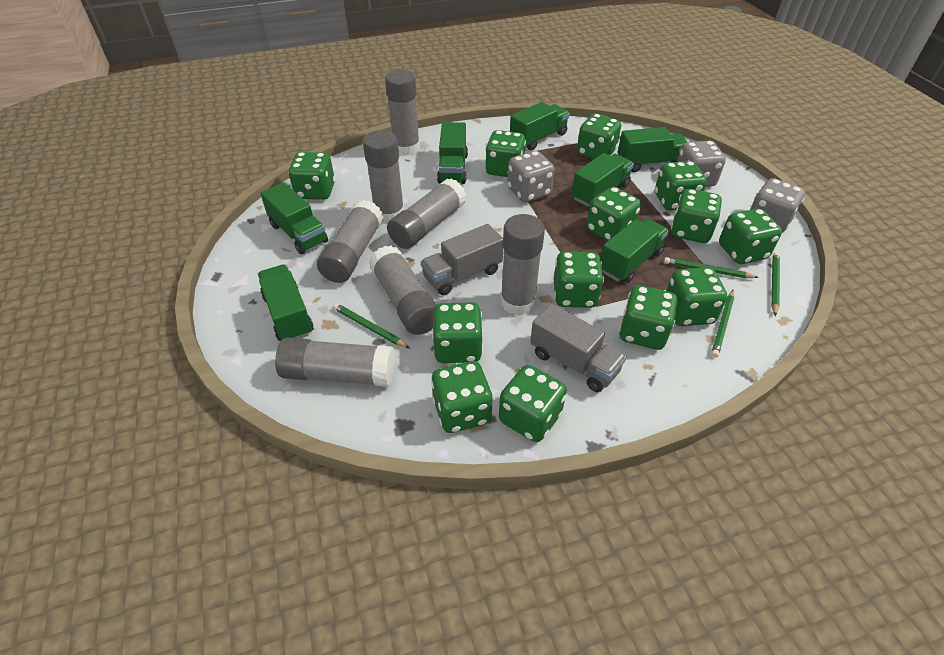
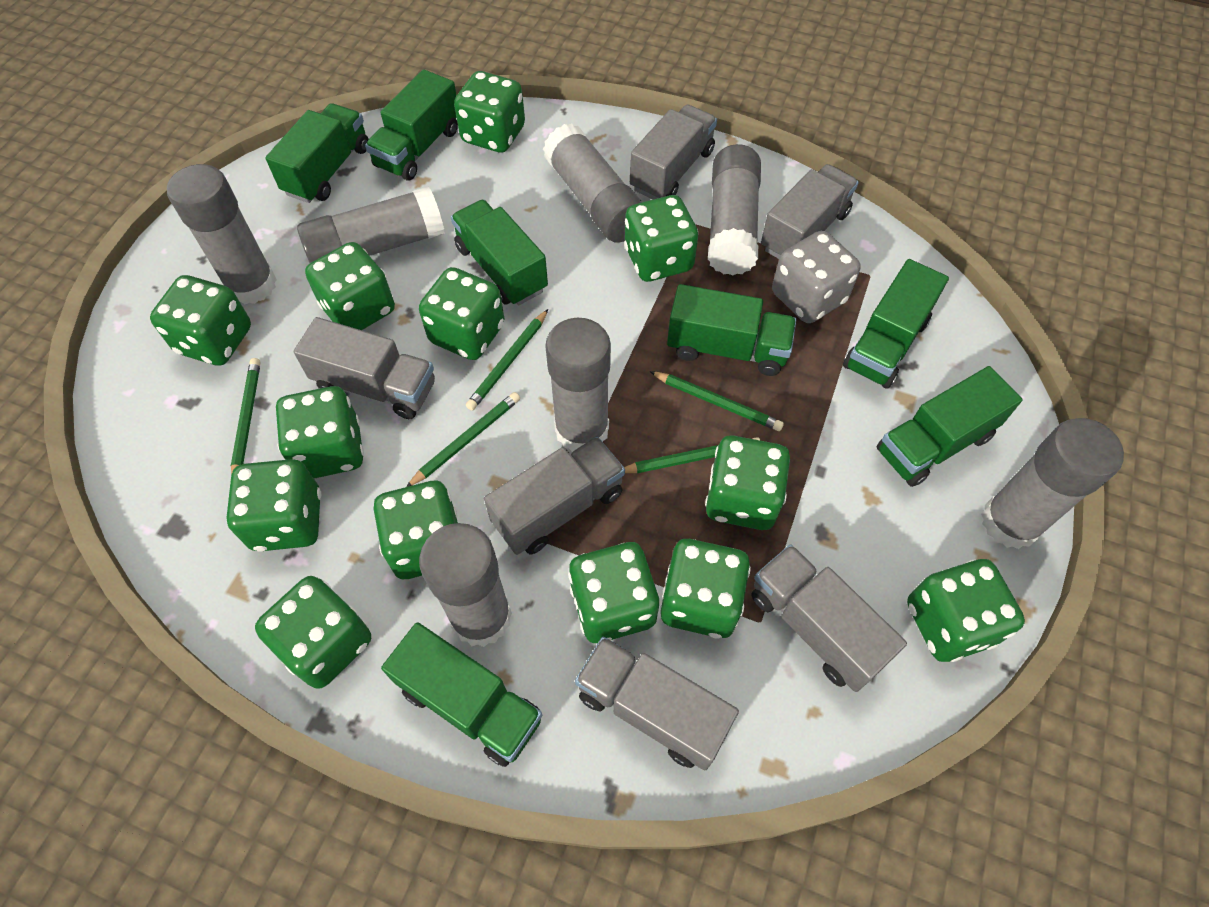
green pencil: [333,303,410,349] [664,257,759,278] [711,290,734,358] [772,252,780,316] = 4 -> [231,358,260,474] [406,392,520,487] [466,309,548,411] [624,437,761,473] [650,371,784,431] = 5
grey dice: [508,151,555,202] [677,141,726,187] [750,178,805,233] = 3 -> [772,231,861,323] = 1
grey truck: [421,224,503,295] [530,303,627,392] = 2 -> [294,317,435,419] [484,437,625,555] [575,637,739,770] [630,105,717,199] [752,544,907,692] [761,164,859,259] = 6

